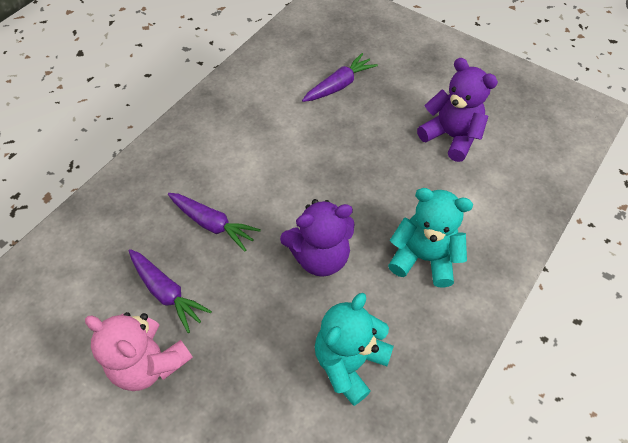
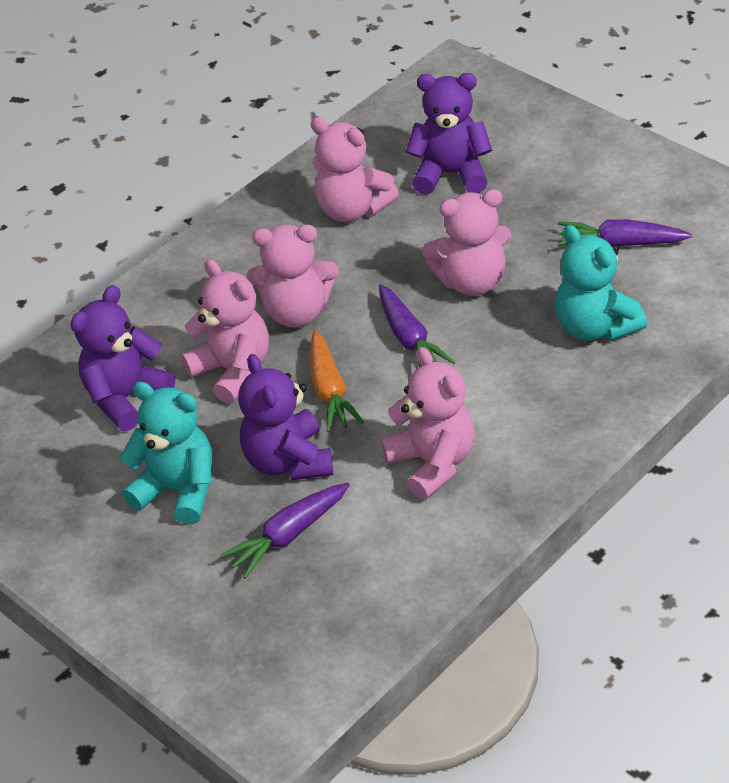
orange carrot: none = 0 -> [310,330,364,432] = 1
pink teddy bear: [85,312,193,391] = 1 -> [181,259,269,404] [246,224,339,328] [310,117,399,222] [381,347,475,500] [422,189,511,296] = 5
purple teddy bear: [280,199,355,277] [417,58,498,162] = 2 -> [71,285,175,431] [238,354,333,480] [406,73,493,195] = 3

